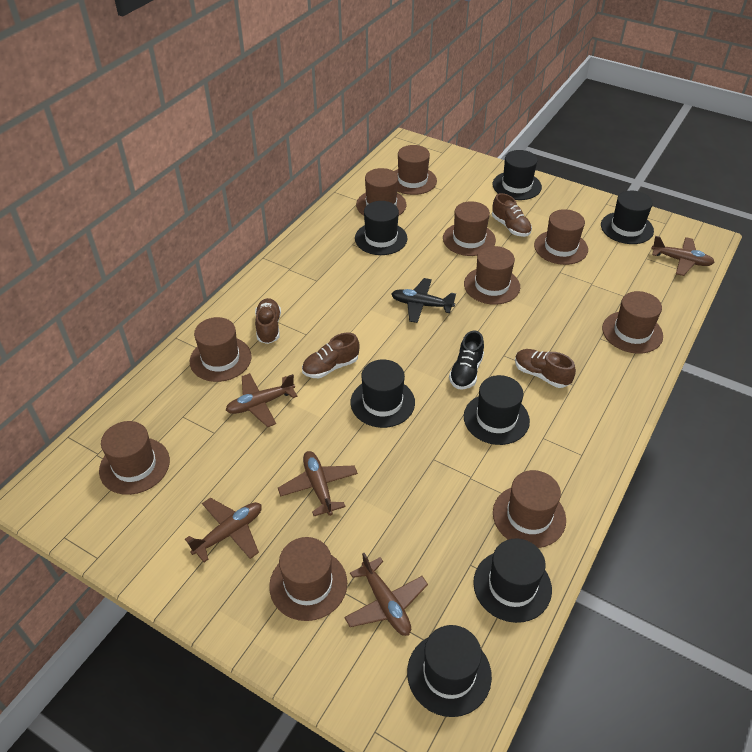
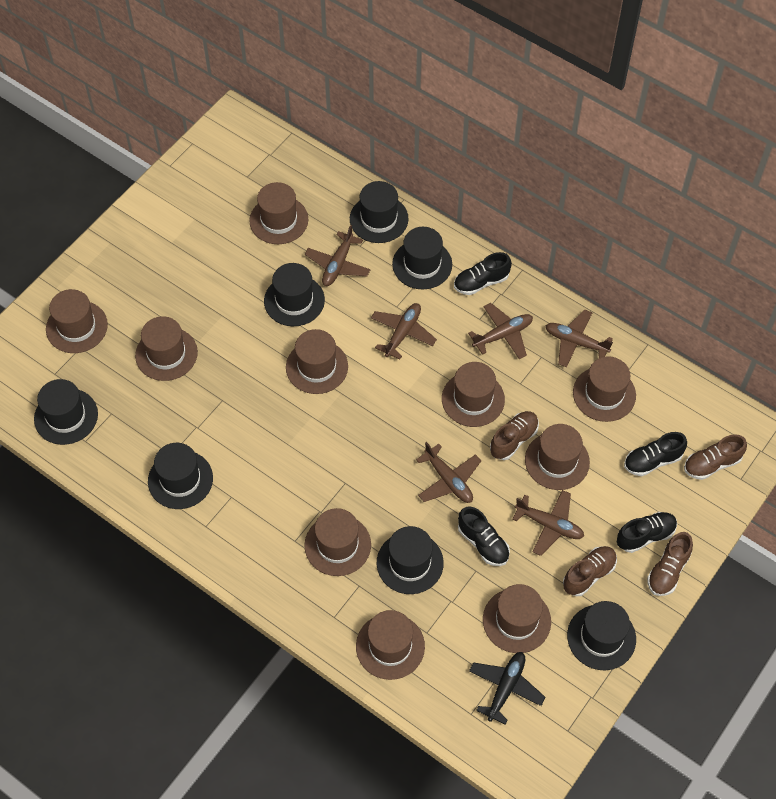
black shoe: [449,331,484,389] = 1 -> [454,252,512,295] [458,507,510,566] [617,512,677,553] [624,432,687,476] = 4
brown plane: [185,498,262,562] [226,373,297,427] [278,451,358,516] [344,553,428,636] [651,236,715,276] = 5 -> [305,225,371,286] [371,303,437,360] [416,442,481,503] [468,303,533,359] [512,490,584,556] [545,309,613,367] = 6

